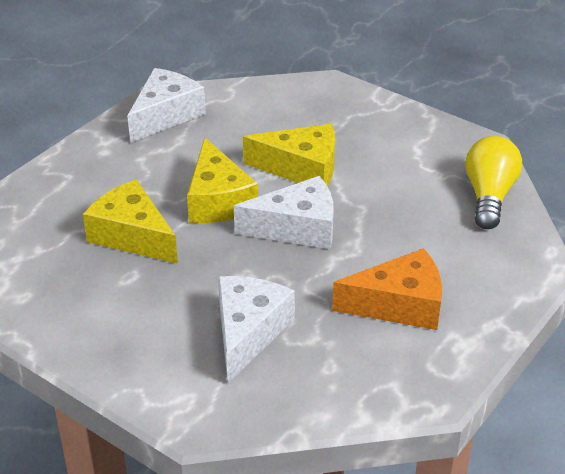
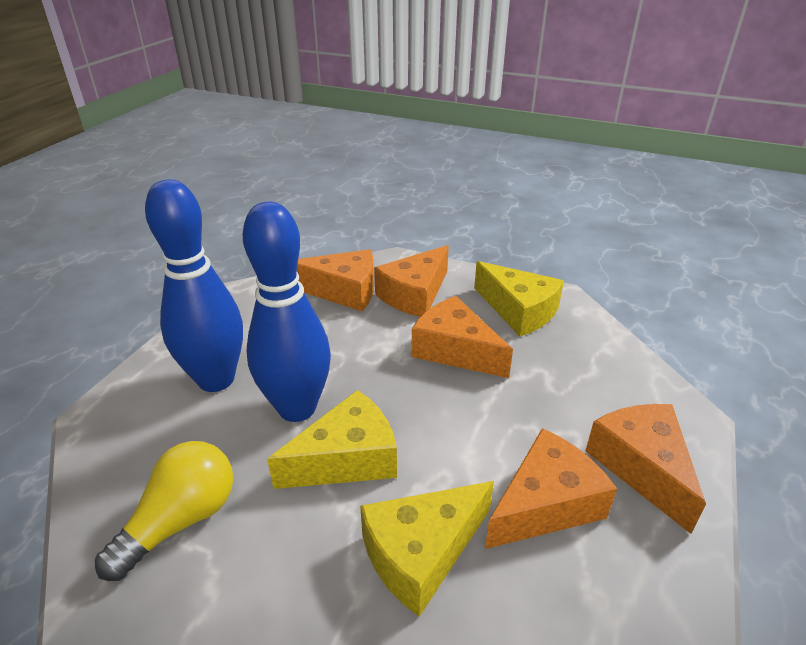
blue bowling pin: none = 0 -> [145,179,243,392] [243,202,331,422] = 2
orange cheese: [332,248,442,330] = 1 -> [297,249,374,311] [374,245,449,317] [411,296,513,378] [485,428,617,549] [585,404,706,534] = 5
white cheese: [127,68,206,143] [218,276,295,383] [234,176,334,249] = 3 -> none = 0

